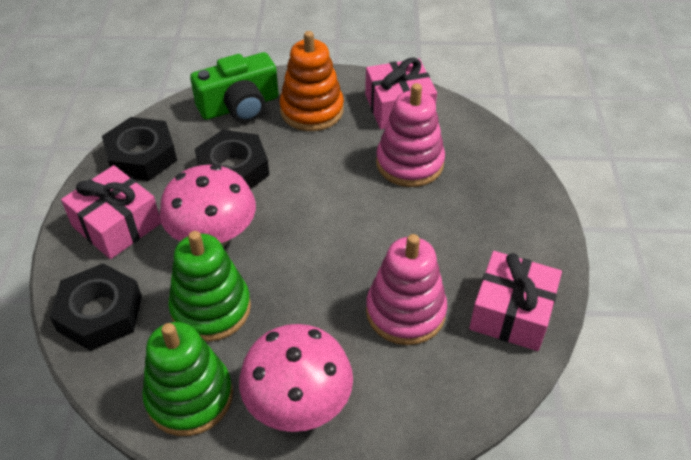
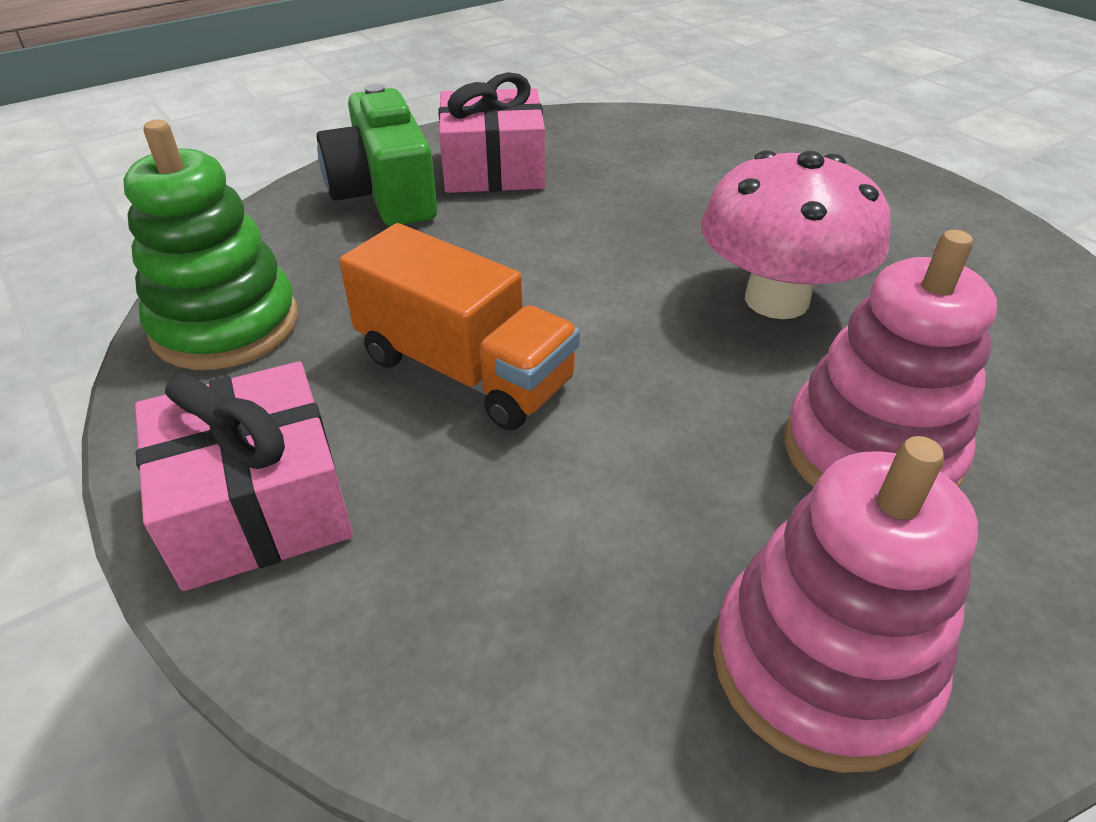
black nut: [50,263,142,351] [102,117,177,181] [195,130,269,190] = 3 -> none = 0
green stacking toy: [142,322,233,436] [168,231,251,342] = 2 -> [123,120,298,370] = 1
orange stacking toy: [280,31,344,131] = 1 -> none = 0
orange truck: none = 0 -> [339,223,580,430] = 1
pink gift: [61,165,161,259] [365,57,437,129] [469,251,562,351] = 3 -> [135,361,353,591] [438,72,545,193] = 2
pink mushroom: [160,164,256,247] [239,324,353,432] = 2 -> [701,150,890,319] = 1

